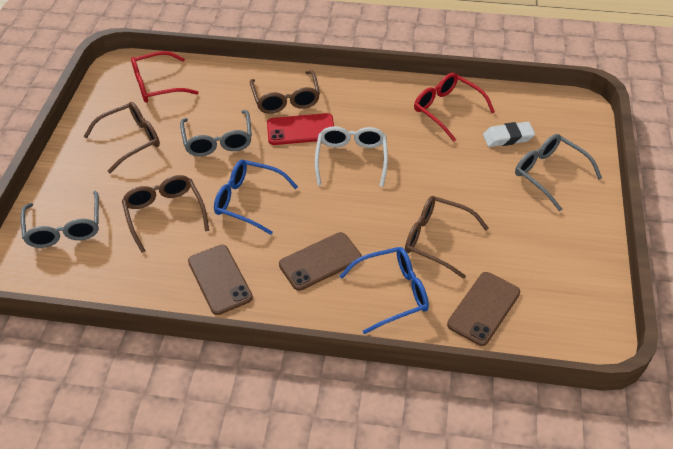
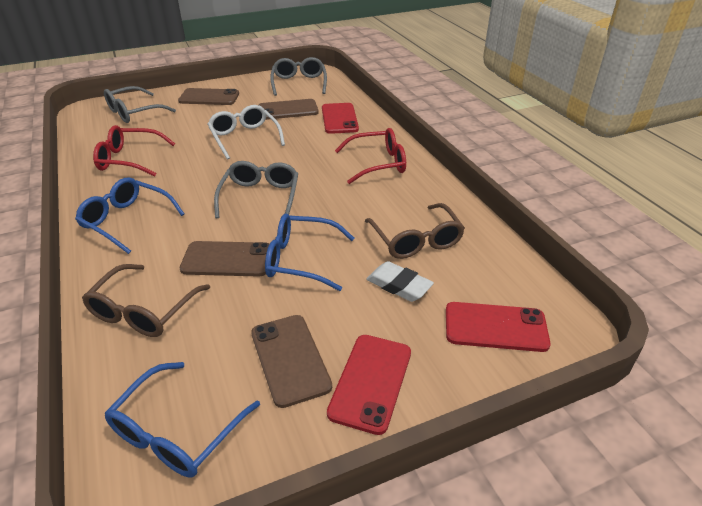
blue glasses: [214,160,298,235] [339,247,429,334] = 2 -> [75,177,184,254] [105,362,260,477] [265,214,354,291] = 3
brown glasses: [84,102,160,173] [122,175,209,253] [250,70,320,114] [405,196,489,279] = 4 -> [82,264,210,337] [365,203,465,259] = 2
brown phone: [188,244,253,315] [279,232,362,291] [447,272,520,346] = 3 -> [178,88,239,105] [180,241,269,277] [251,315,332,408] [259,99,319,120] = 4
red phone: [267,113,334,145] = 1 -> [322,103,359,134] [327,335,411,435] [446,302,551,352] = 3

